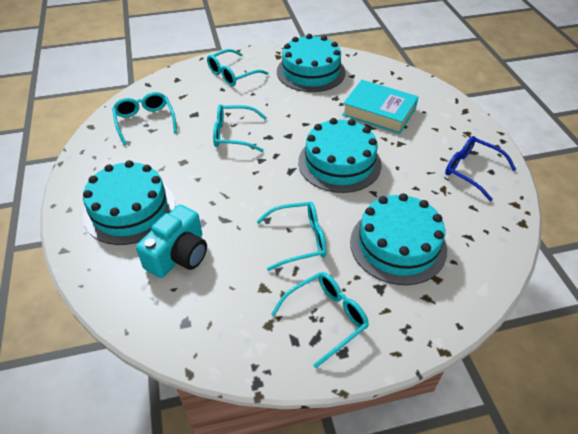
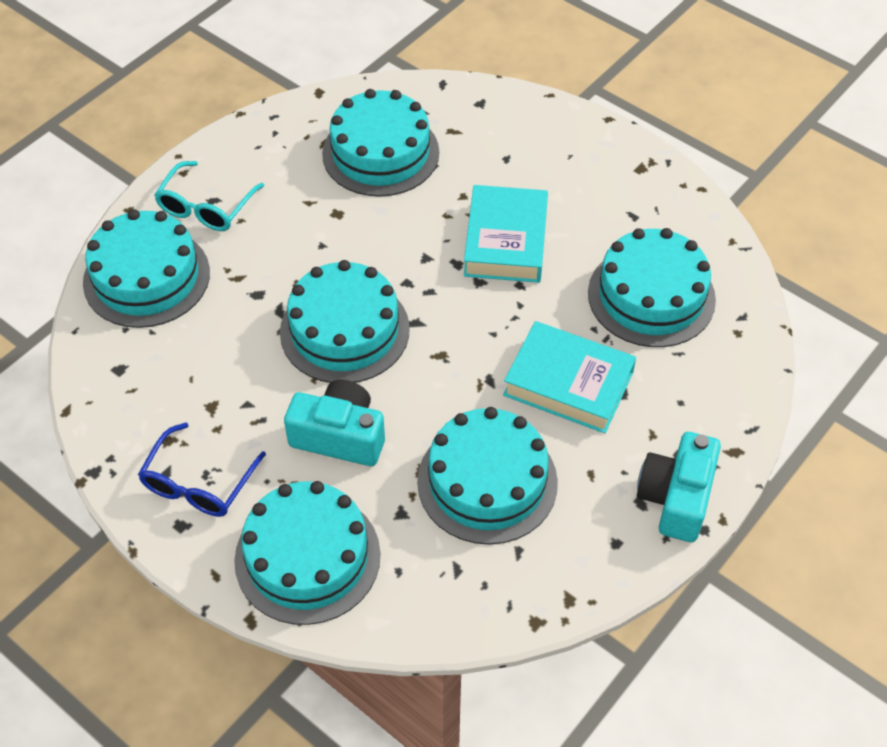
turquoise book: [342,80,419,134] = 1 -> [464,185,548,283] [503,321,636,433] = 2
turquoise cake: [83,160,175,245] [277,34,346,92] [298,118,382,193] [350,193,447,285] = 4 -> [83,209,210,328] [234,481,381,625] [280,260,410,383] [322,89,439,197] [417,407,558,545] [588,228,716,347] = 6
turquoise camera: [136,205,207,278] = 1 -> [284,380,385,466] [637,432,721,542] = 2
turquoise glasses: [112,92,177,145] [207,49,269,86] [213,104,267,152] [257,202,327,271] [271,272,369,368] = 5 -> [154,161,264,231] = 1

